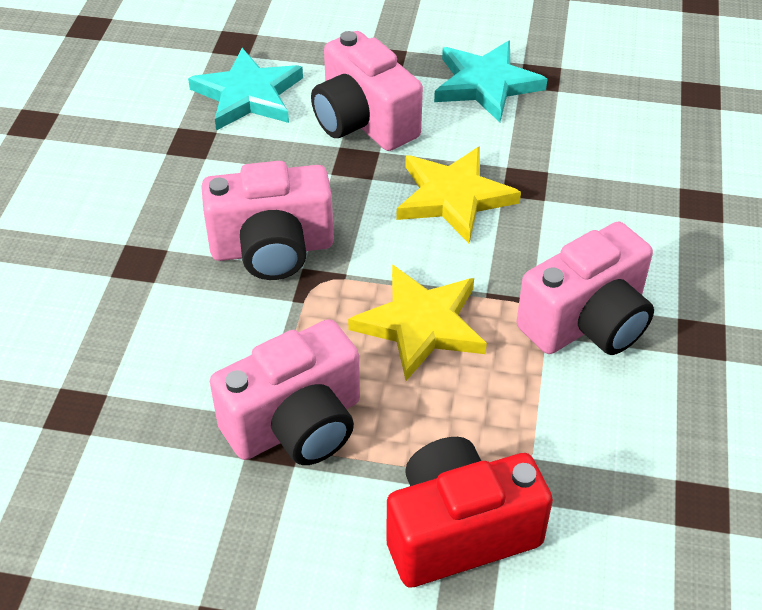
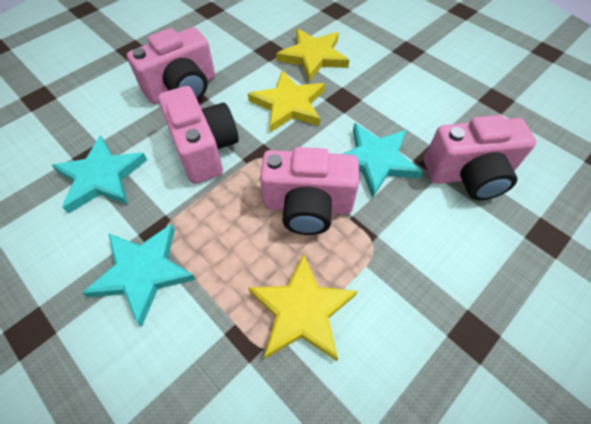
red camera: [386,437,553,588] = 1 -> none = 0
turquoise star: [188,48,303,131] [434,41,548,122] = 2 -> [51,135,147,214] [82,224,196,327] [343,123,423,198] = 3
yellow star: [348,265,487,381] [397,146,521,243] = 2 -> [248,70,325,133] [248,253,358,361] [276,28,349,82] = 3

